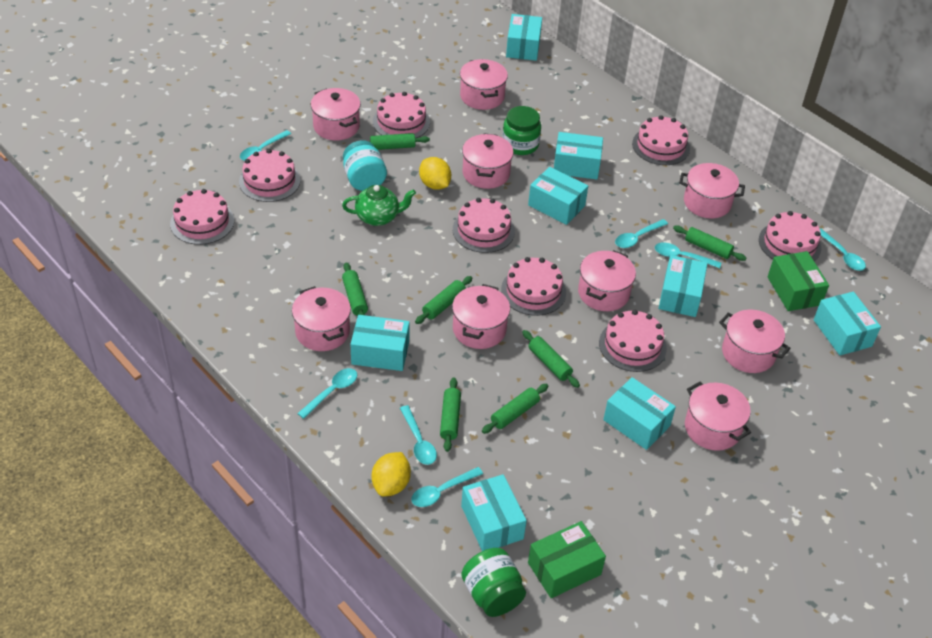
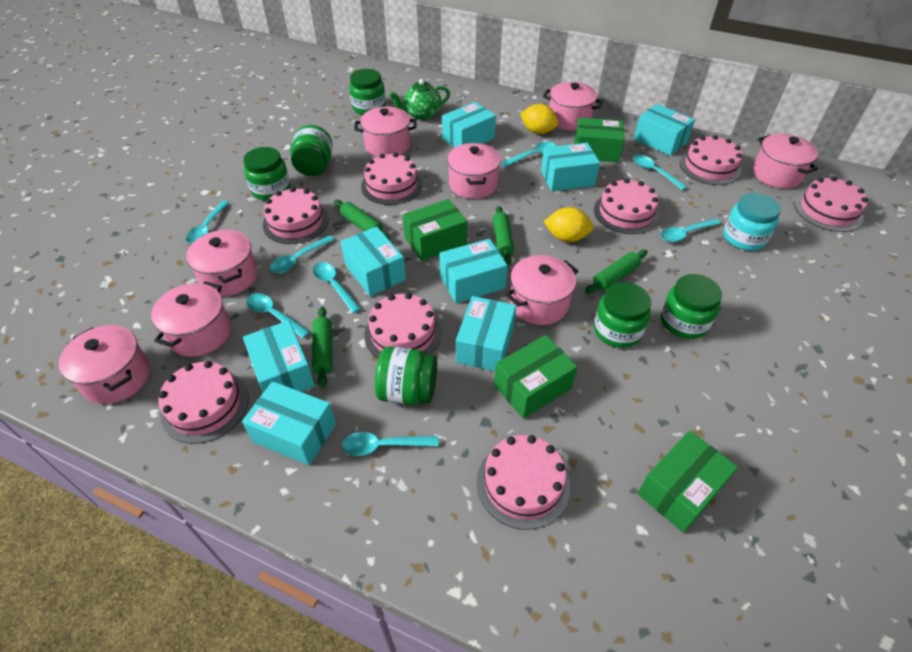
green box: [528,521,606,598] [768,251,829,311] = 2 -> [403,199,467,261] [494,335,578,419] [574,118,625,162] [637,431,738,533] = 4
green jar: [461,548,526,617] [502,106,541,155] = 2 -> [243,147,290,200] [290,125,333,176] [349,69,386,115] [375,346,437,405] [594,282,651,348] [661,274,722,339] = 6
green rolling pin: [342,262,368,316] [369,133,430,150] [415,276,472,324] [440,377,461,452] [482,384,548,434] [522,330,580,388] [673,226,746,261] = 7 -> [312,307,332,388] [334,200,390,240] [493,206,514,265] [585,250,647,294] = 4
pink pot: [292,286,351,351] [311,88,361,140] [452,284,510,349] [460,59,508,110] [462,133,513,189] [578,250,636,311] [679,163,745,218] [685,382,751,451] [719,310,791,373] = 9 -> [59,325,150,404] [151,281,231,357] [186,230,258,296] [354,107,417,157] [447,143,501,199] [506,255,578,325] [543,82,603,130] [753,134,818,188] = 8
turquoise spoon: [240,130,291,161] [297,368,357,419] [400,405,437,465] [411,467,483,507] [615,219,668,248] [655,243,721,268] [820,229,866,271] = 7 -> [186,200,230,244] [246,293,310,338] [270,235,335,273] [312,262,361,313] [342,432,439,456] [501,142,556,167] [633,155,687,190] [661,219,721,242] = 8

